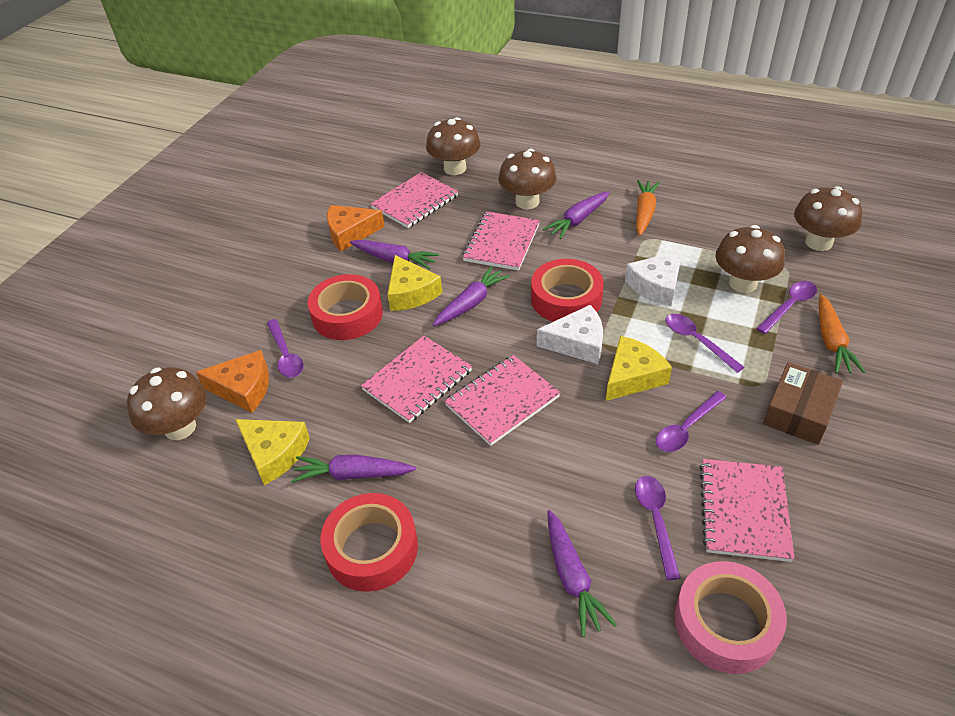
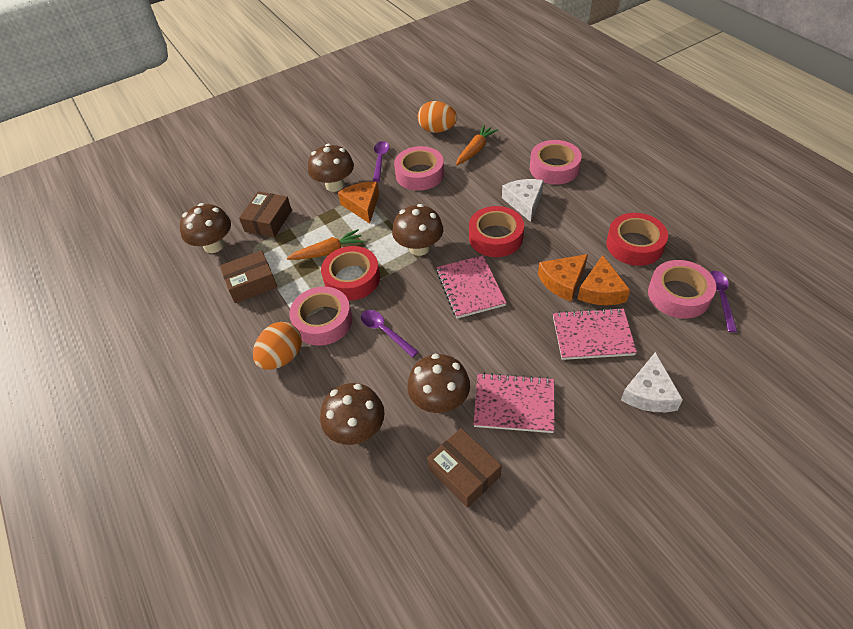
brown box: [763,362,843,445] = 1 -> [220,250,277,303] [239,191,292,237] [427,428,502,508] = 3
orange cheese: [196,350,269,413] [327,205,385,251] = 2 -> [338,182,379,224] [538,254,588,301] [578,255,630,305] = 3
orange egg: none = 0 -> [253,322,302,370] [417,101,457,133] = 2
pink notebook: [361,336,472,423] [370,172,459,228] [444,355,561,446] [463,212,540,271] [700,459,795,562] = 5 -> [436,255,506,319] [473,373,555,433] [553,308,637,360] = 3
pink tape: [675,561,787,674] = 1 -> [289,287,352,346] [394,146,444,191] [530,140,582,185] [648,260,716,319] = 4
purple carrot: [291,455,416,482] [350,240,439,270] [433,266,510,326] [543,191,610,239] [548,510,617,637] = 5 -> none = 0
purple spoon: [267,319,304,378] [635,476,680,580] [656,391,727,452] [666,314,744,373] [756,281,817,334] = 5 -> [361,310,419,357] [373,141,389,182] [710,271,738,332] = 3
yellow cheese: [235,419,310,485] [387,255,442,311] [606,336,672,401] = 3 -> none = 0

